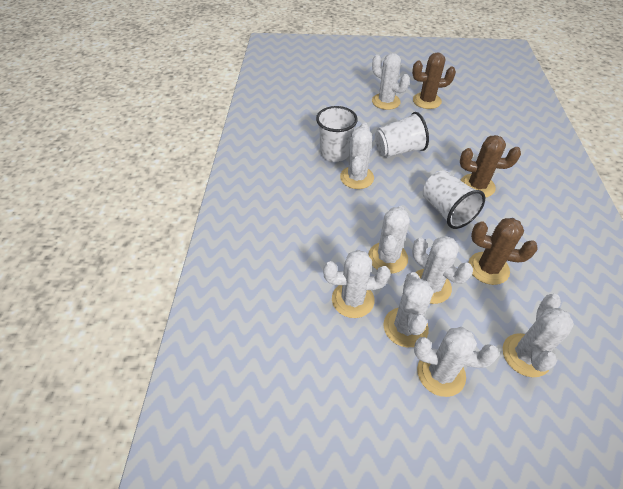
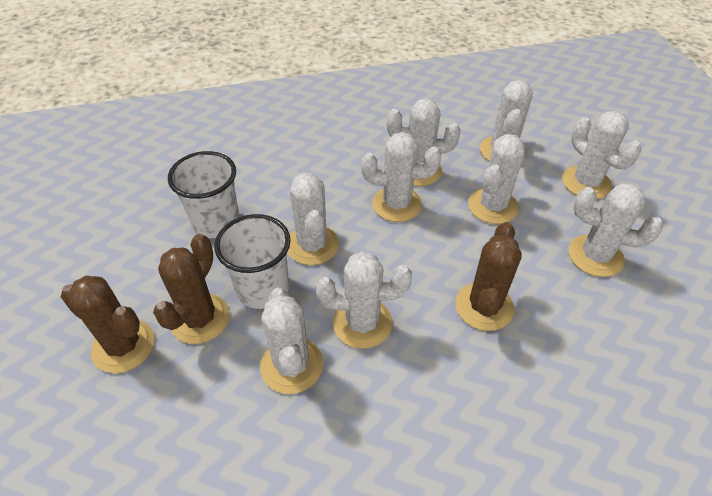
white cactus: [323,250,391,318] [340,123,374,189] [368,206,410,274] [372,53,410,110] [384,272,433,347] [412,236,473,304] [414,327,499,397] [503,294,574,377] = 8 -> [260,288,323,394] [287,173,339,265] [316,251,412,349] [361,132,441,222] [387,99,460,186] [468,134,525,224] [480,80,533,161] [562,111,641,199] [569,184,663,277] = 9
white cup: [316,106,358,162] [375,112,429,158] [422,170,485,229] = 3 -> [168,151,240,238] [214,214,291,309] = 2

